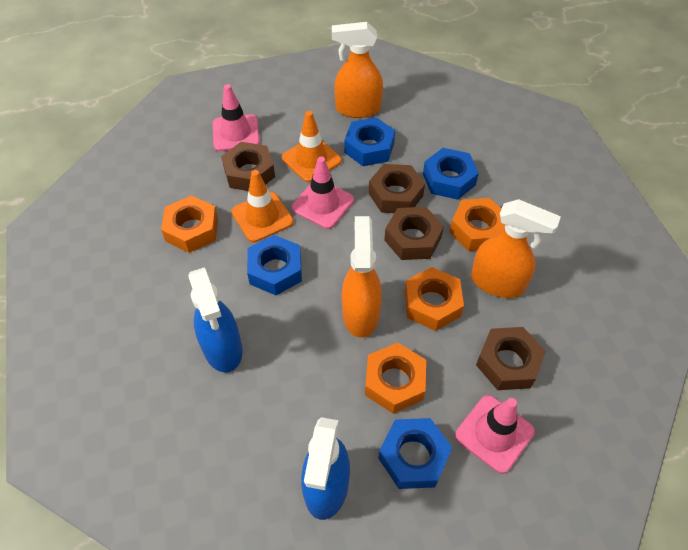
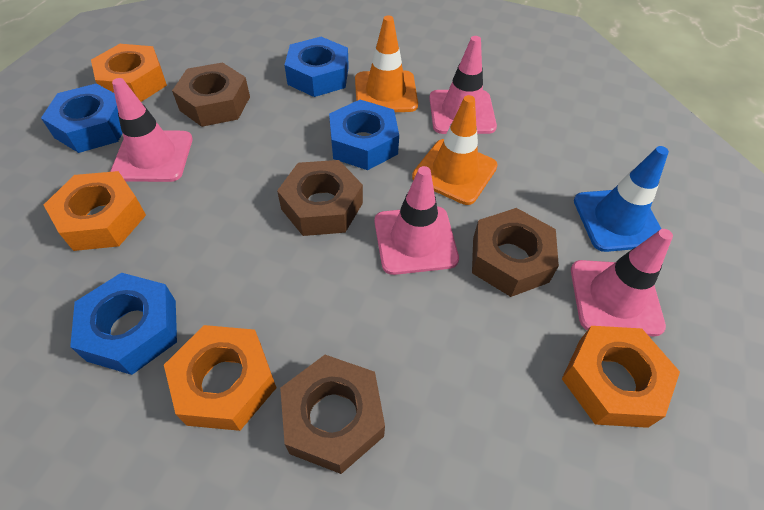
blue spray bottle: [188,267,243,373] [301,417,350,520] = 2 -> none = 0
blue traffic cone: none = 0 -> [574,146,669,252] = 1
orange spray bottle: [332,22,383,118] [342,216,382,338] [471,199,561,298] = 3 -> none = 0
pink traffic cone: [213,84,260,151] [291,157,354,229] [455,395,535,474] = 3 -> [110,78,193,182] [375,166,459,275] [429,36,497,134] [571,229,673,336] = 4

